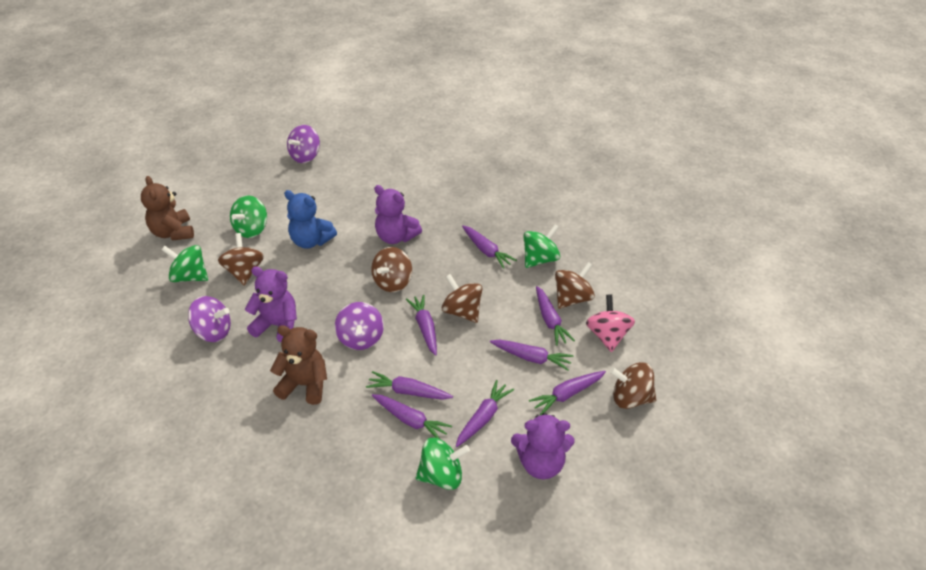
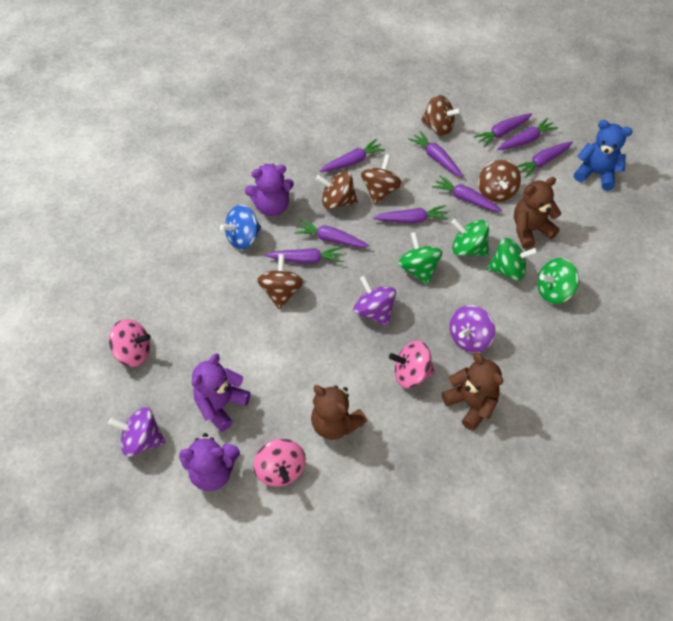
blue spinning top: none = 0 -> [220,205,261,250] = 1
brown teddy bear: [141,176,194,240] [270,325,327,405] = 2 -> [311,385,367,440] [442,353,503,431] [514,177,561,249] = 3
pink spinning top: [586,294,635,352] = 1 -> [109,319,151,367] [253,439,306,487] [389,341,435,388] = 3
purple carrot: [366,371,453,400] [372,394,452,439] [406,295,437,356] [456,380,514,447] [462,225,517,269] [490,340,573,371] [529,371,606,415] [536,286,575,346] = 8 -> [265,247,343,264] [295,219,369,248] [320,139,385,172] [373,205,449,223] [408,131,463,177] [432,175,502,211] [474,113,532,147] [497,118,558,150] [516,141,573,178] = 9

